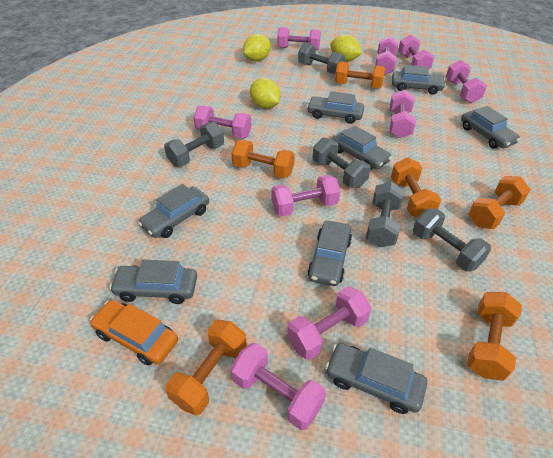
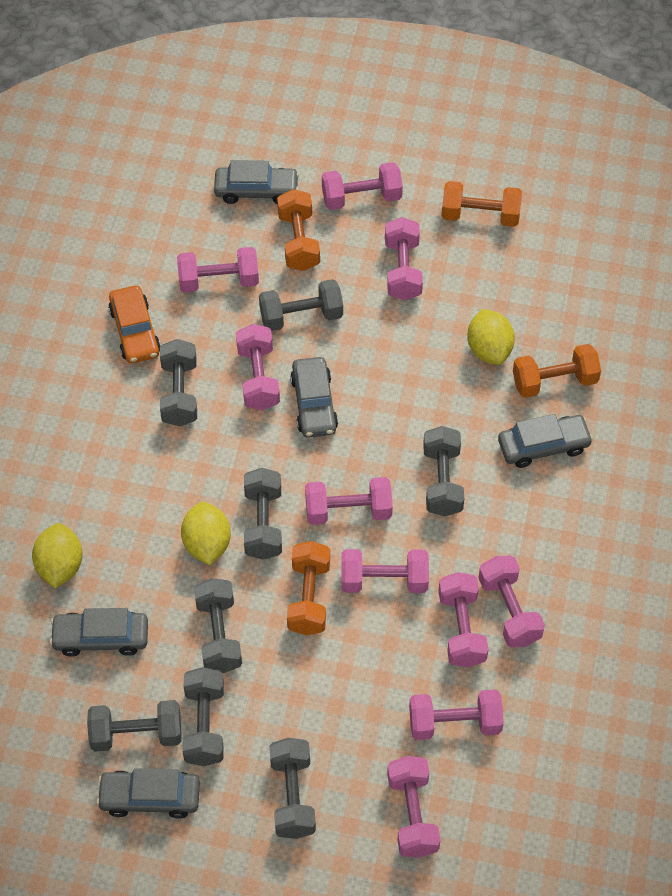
grey car: [109,260,197,304] [138,184,209,238] [307,91,364,124] [308,221,352,286] [325,343,427,414] [332,125,392,170] [392,65,446,95] [461,106,520,149] = 8 -> [49,608,148,657] [96,768,200,819] [214,160,299,204] [290,357,338,438] [498,414,593,468] = 5
grey dumbbell: [164,122,224,167] [298,43,345,74] [313,137,371,188] [366,182,404,247] [413,208,491,272] = 5 -> [87,700,181,752] [160,339,197,426] [182,667,224,766] [194,578,242,673] [244,468,282,560] [259,279,343,331] [269,738,316,839] [423,426,464,516] = 8
orange dumbbell: [165,320,247,416] [231,140,295,179] [335,61,385,88] [391,158,441,218] [467,292,522,381] [468,176,531,229] = 6 -> [277,189,320,271] [287,541,330,635] [442,181,522,227] [513,344,601,398] = 4
pink dumbbell: [193,106,252,139] [231,343,326,430] [271,175,340,217] [277,27,321,50] [287,286,372,360] [375,36,398,75] [389,89,416,138] [398,35,434,70] [446,60,487,103] = 9 -> [177,247,259,293] [236,324,280,410] [305,477,393,525] [322,162,403,210] [341,549,429,593] [385,217,423,300] [387,756,441,858] [409,689,504,740] [439,572,488,667] [479,556,545,647] = 10

